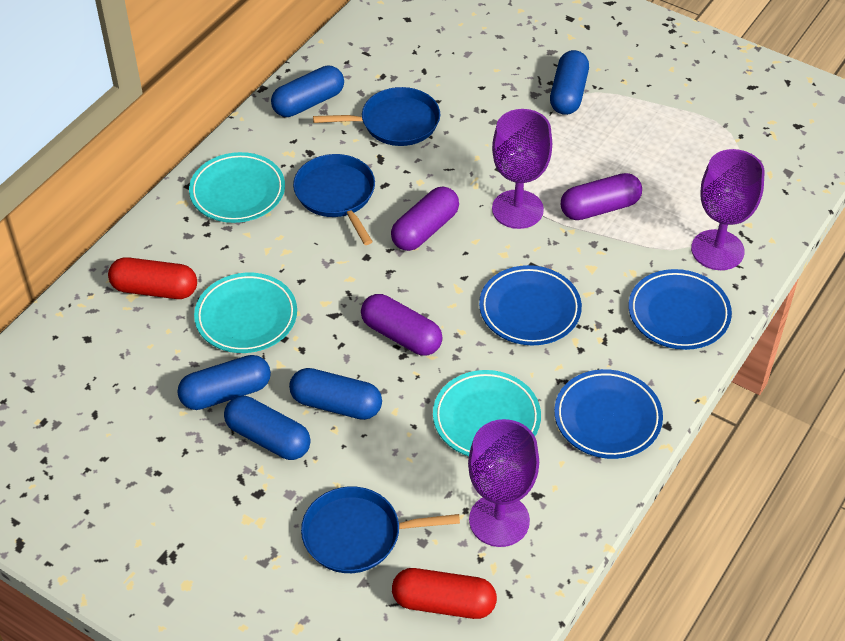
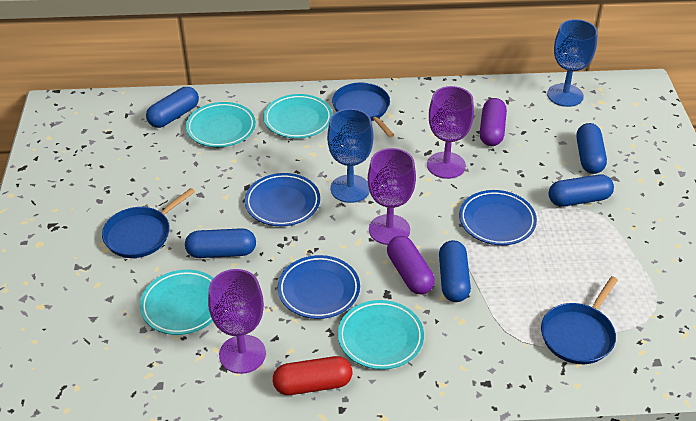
blue goblet: none = 0 -> [327,109,373,203] [547,19,598,107] = 2
purple capsule: [361,294,443,355] [391,187,459,251] [561,173,642,220] = 3 -> [387,236,435,294] [480,98,507,146] = 2
red capsule: [108,257,197,299] [392,568,497,619] = 2 -> [273,356,352,395] = 1
turquoise plate: [189,152,285,223] [194,273,297,353] [433,370,541,456] = 3 -> [140,269,213,335] [186,102,256,147] [263,94,332,138] [338,300,424,370] = 4

